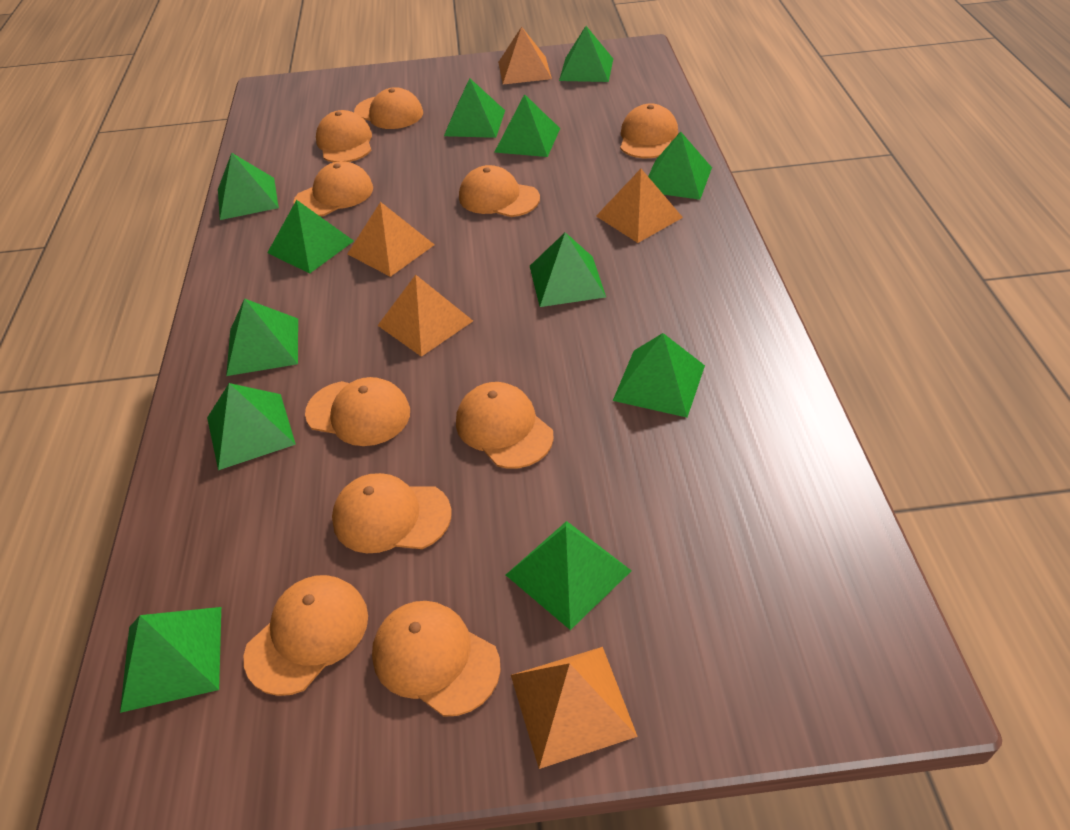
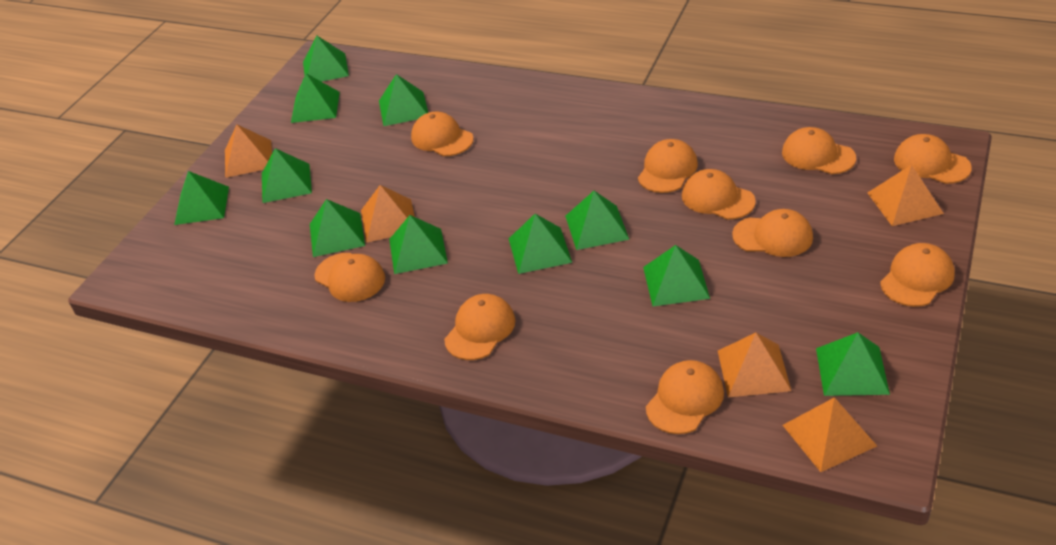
green pyramid: [120,607,221,713] [207,383,296,470] [218,153,279,220] [226,298,298,376] [267,200,354,274] [444,78,505,138] [495,94,560,157] [506,521,632,630] [530,232,606,307] [559,26,613,82] [613,333,705,417] [648,131,712,200] = 12 -> [174,171,229,225] [262,148,312,203] [291,73,340,123] [303,36,349,82] [310,199,365,257] [379,74,428,126] [389,215,448,274] [509,214,572,274] [565,191,630,250] [643,245,710,306] [816,332,890,396] = 11

